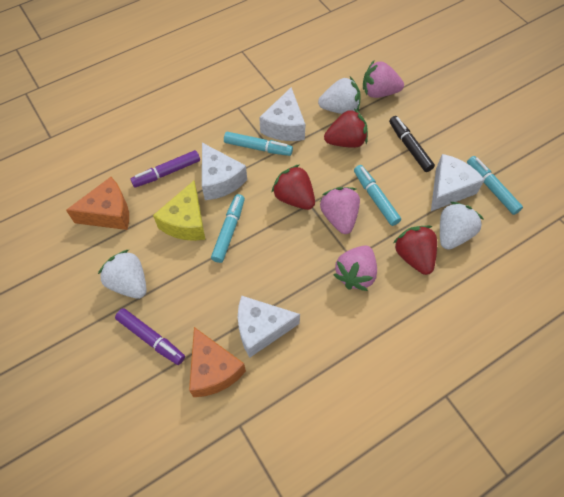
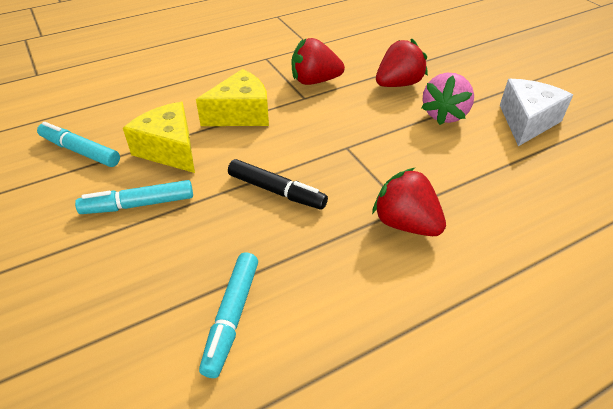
orange cheese: [66,177,129,230] [189,327,246,397] = 2 -> none = 0
pink strawberry: [320,187,360,234] [333,245,377,291] [363,61,404,98] = 3 -> [421,73,474,125] = 1
purple marker: [115,308,185,365] [130,150,200,188] = 2 -> none = 0
turquoise marker: [211,194,245,263] [224,132,293,156] [354,165,401,226] [467,156,523,215] = 4 -> [37,122,120,167] [75,180,193,214] [199,252,258,378] = 3
white cheese: [202,143,247,200] [238,296,300,358] [259,87,306,141] [431,154,485,211] = 4 -> [500,79,573,146] = 1
white strawberry: [98,250,147,299] [318,77,361,114] [440,202,484,250] = 3 -> none = 0
yellow cheese: [153,181,205,241] = 1 -> [123,102,195,173] [196,69,269,126] = 2

